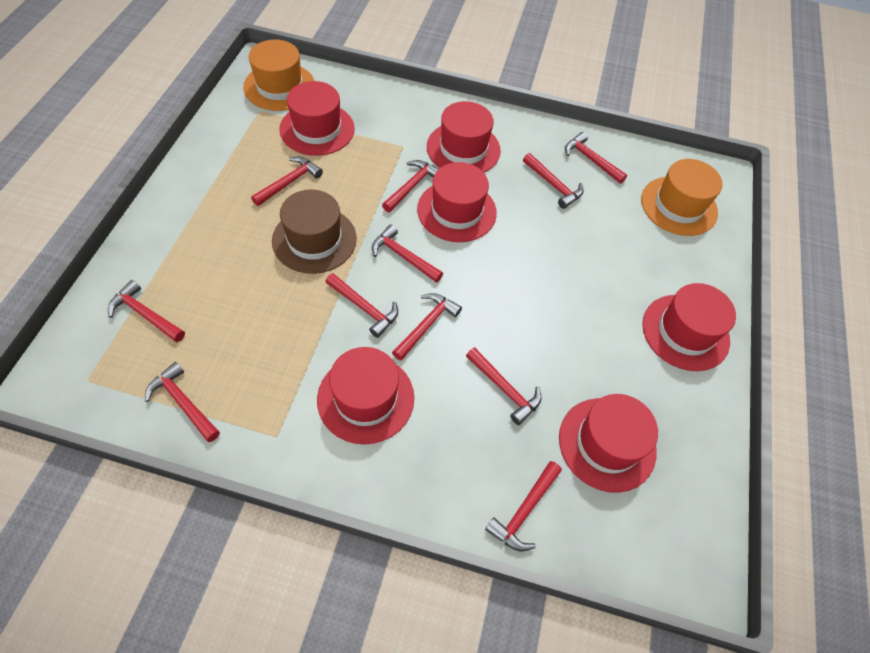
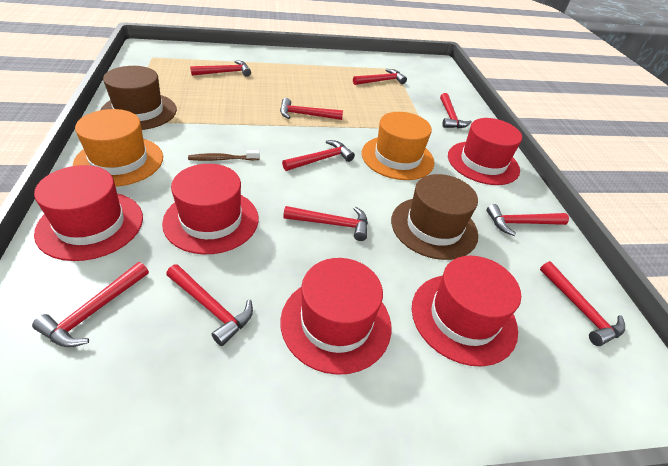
brown hat: [272,189,357,274] = 1 -> [101,66,177,130] [391,174,478,260] = 2
brown toothbrush: none = 0 -> [188,150,260,161] = 1
red hammer: [108,280,185,342] [145,362,220,442] [251,157,323,206] [325,273,398,338] [372,225,443,283] [382,160,439,212] [392,293,462,361] [466,347,542,425] [485,461,562,551] [523,153,584,209] [565,132,627,184] = 11 -> [32,262,149,347] [166,264,253,346] [190,60,251,77] [280,98,343,120] [282,140,355,171] [283,206,368,241] [353,69,407,85] [440,93,472,128] [487,204,569,236] [540,261,625,346] = 10
red hat: [279,81,355,156] [317,347,414,444] [417,162,497,242] [427,101,501,172] [559,394,658,493] [642,283,736,371] = 6 -> [34,165,143,261] [162,164,259,254] [280,258,391,375] [412,256,521,367] [448,118,522,185] = 5

